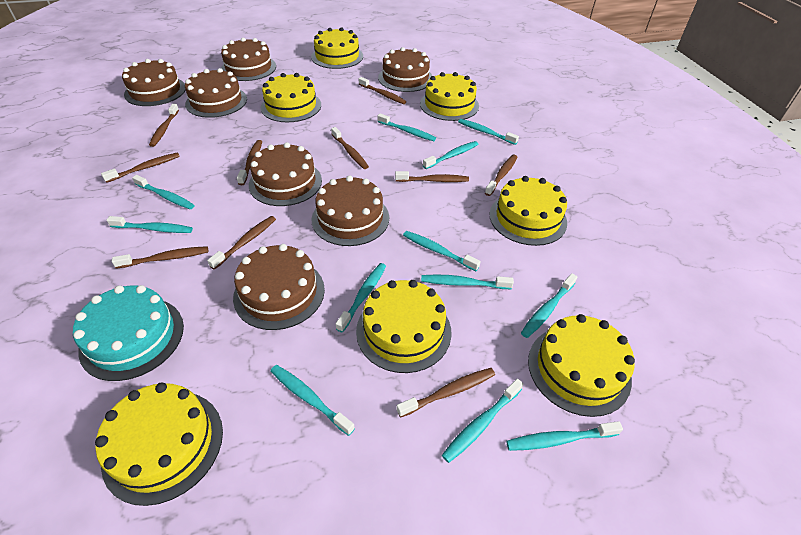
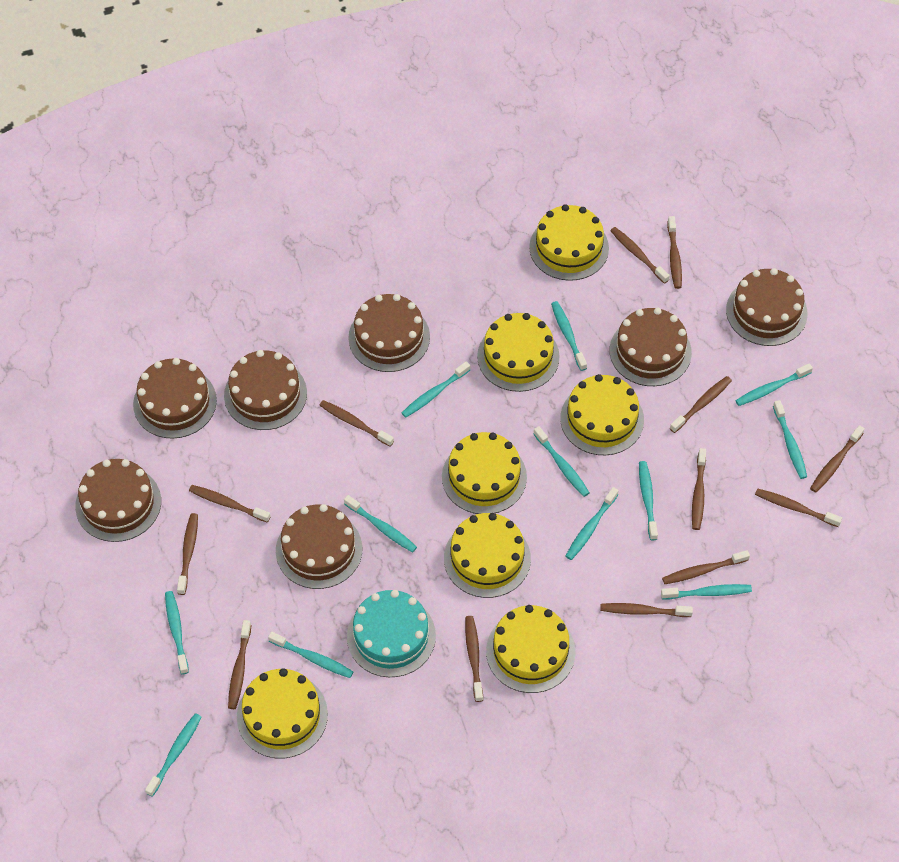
brown toothbrush: [101,153,180,183] [112,246,208,269] [149,104,179,147] [207,216,276,270] [237,140,262,185] [331,127,369,169] [359,77,407,104] [395,171,469,182] [397,368,495,418] [485,155,517,196] = 10 -> [177,513,198,595] [189,485,271,523] [228,620,251,709] [319,400,394,447] [465,616,483,702] [600,603,693,617] [610,227,670,284] [662,550,750,584] [667,216,682,289] [670,376,732,433] [692,448,706,530] [755,488,842,527] [810,425,865,493] = 13

